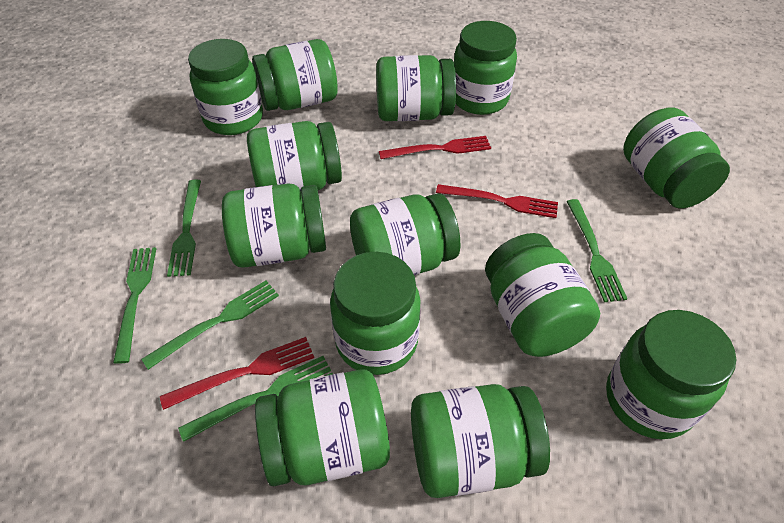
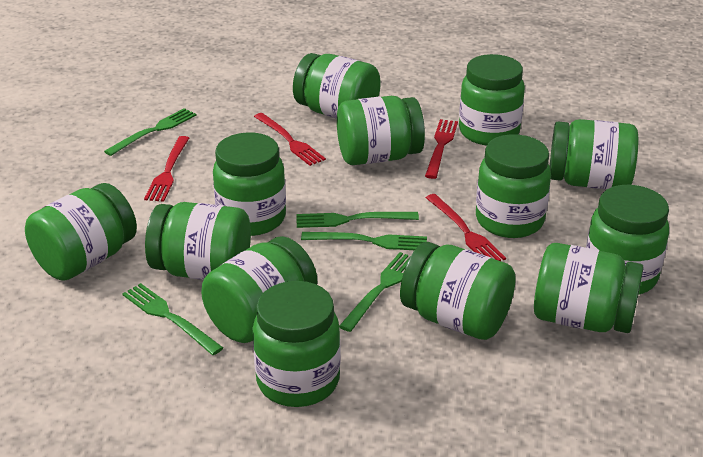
red fork: [160,337,314,410] [379,136,491,159] [436,184,558,218] = 3 -> [144,136,189,202] [254,113,326,166] [425,119,458,179] [426,194,506,261] = 4

